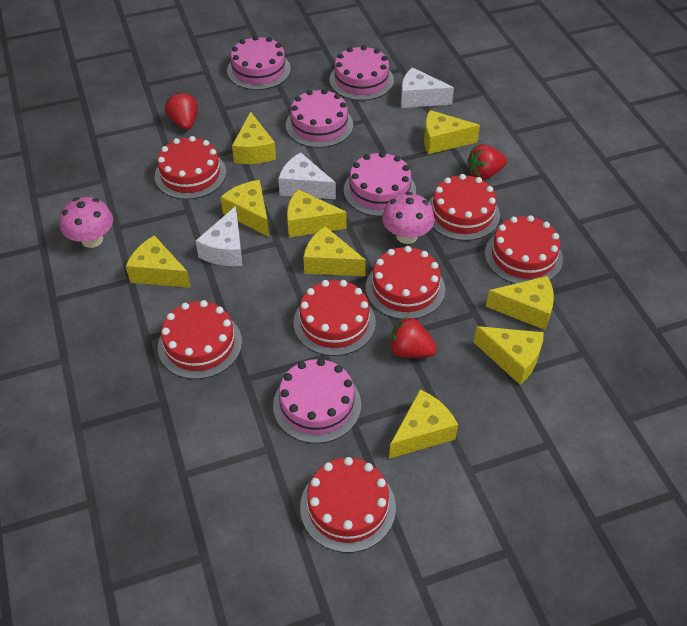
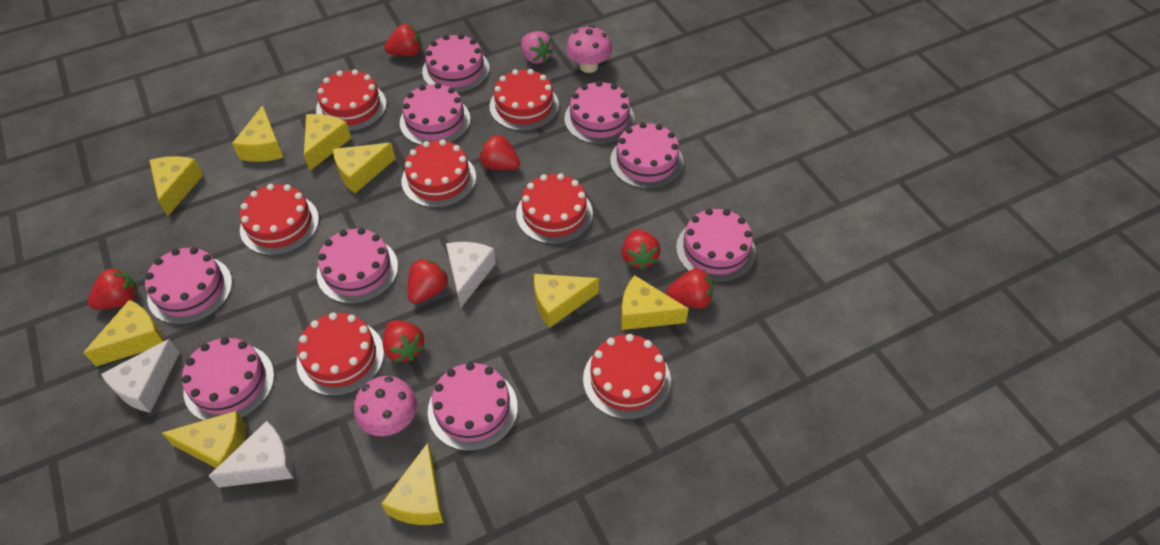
pink cake: [227,36,291,90] [273,358,361,444] [286,89,353,148] [329,45,394,101] [344,152,416,216] = 5 -> [145,247,232,325] [182,337,274,420] [317,228,398,304] [400,83,470,145] [422,34,490,93] [428,362,518,451] [564,81,635,144] [610,122,684,189] [676,208,756,282] = 9
pink strawberry: none = 0 -> [521,31,553,64] = 1
red strawberry: [165,92,198,130] [389,317,437,358] [467,144,507,179] = 3 -> [88,267,137,310] [383,320,425,362] [384,24,421,56] [408,258,449,304] [479,134,520,170] [621,229,661,270] [666,268,713,309] = 7

